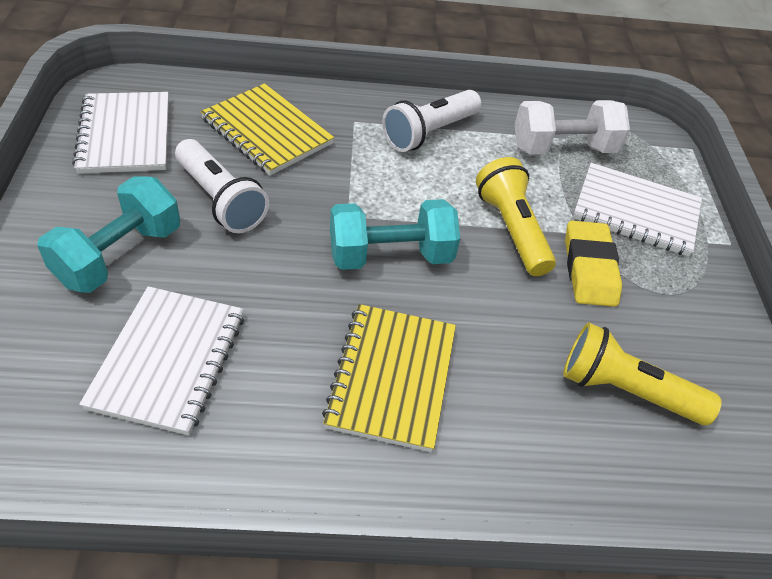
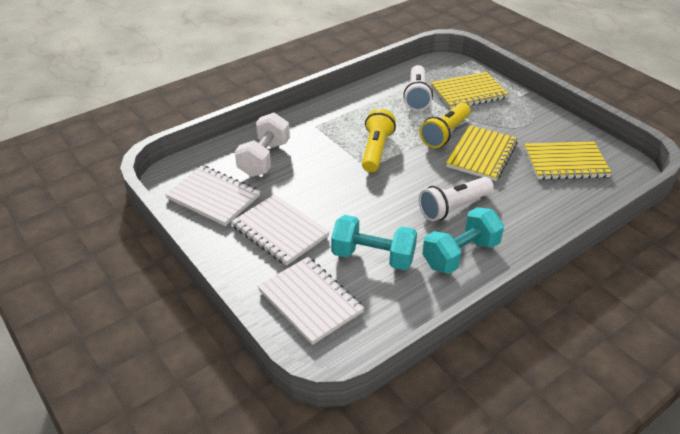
yellow eraser: [565,220,622,307] = 1 -> none = 0
yellow notebook: [201,83,334,176] [322,304,456,452] = 2 -> [431,72,509,109] [446,125,518,181] [524,141,612,180] = 3

